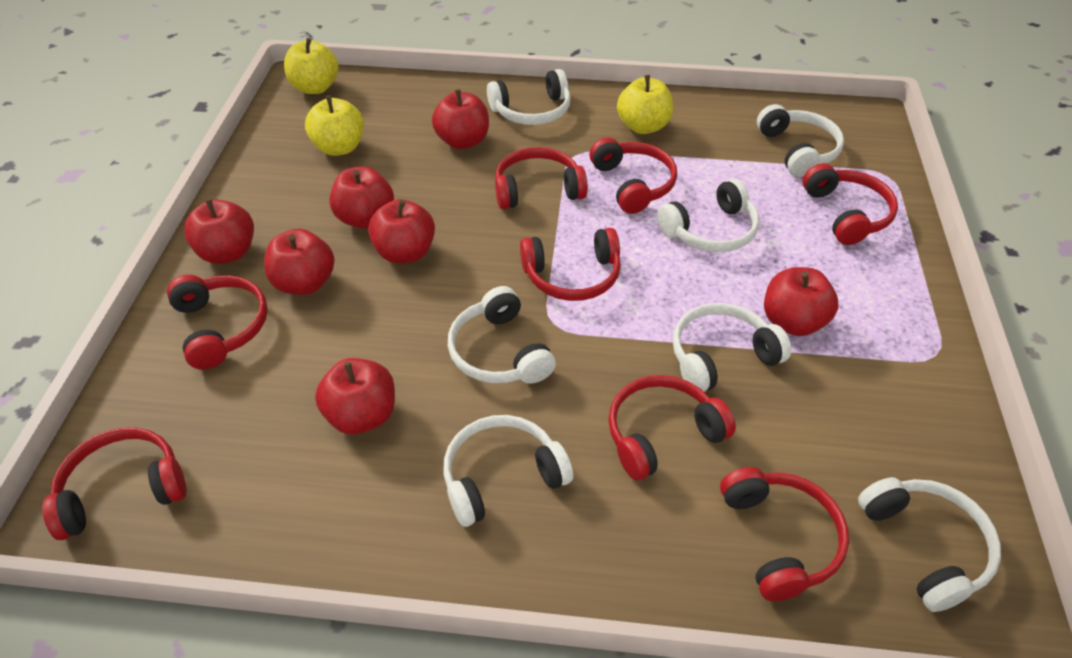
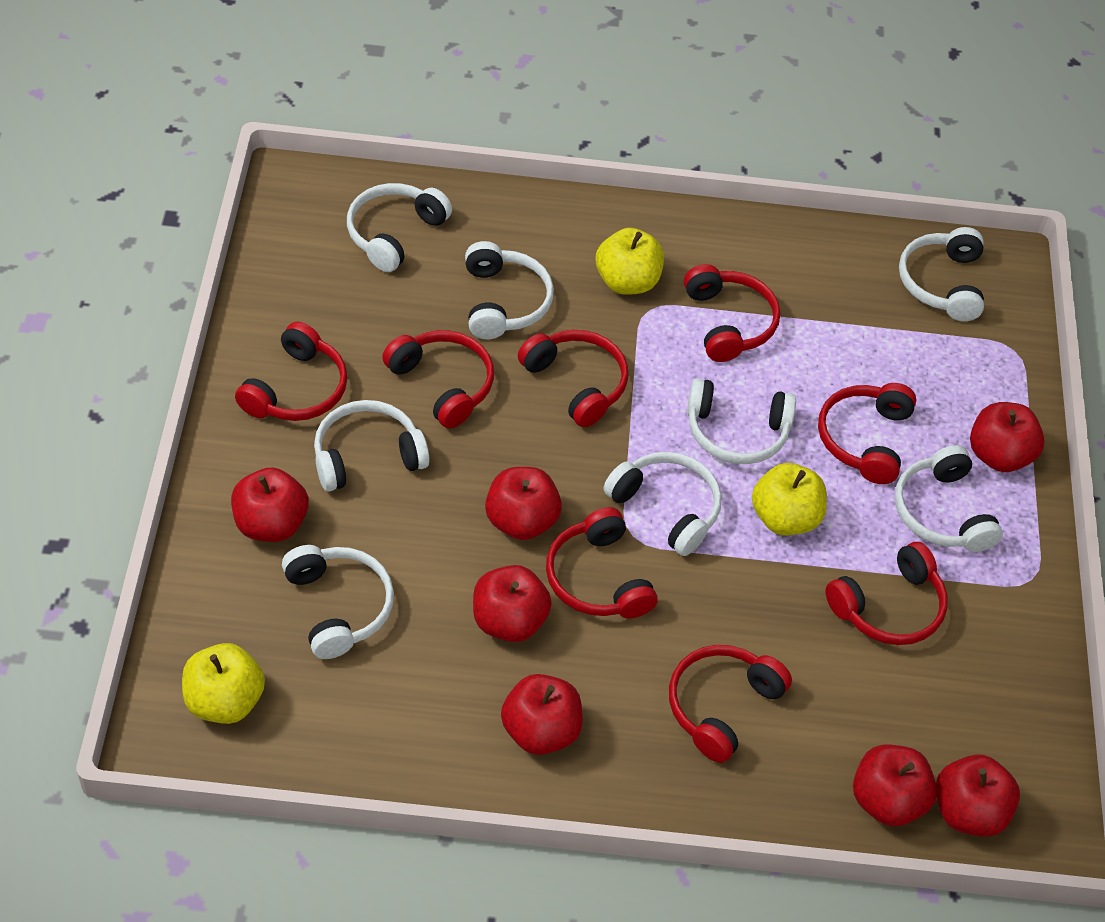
white headphones: [443,415,573,527] [448,286,556,384] [487,69,571,125] [657,179,759,253] [673,303,791,392] [757,104,844,177] [858,477,1001,612] = 7 -> [282,545,394,659] [314,400,430,491] [347,183,452,272] [465,241,554,339] [603,452,722,556] [687,378,796,464] [895,445,1003,552] [899,227,984,321] = 8

